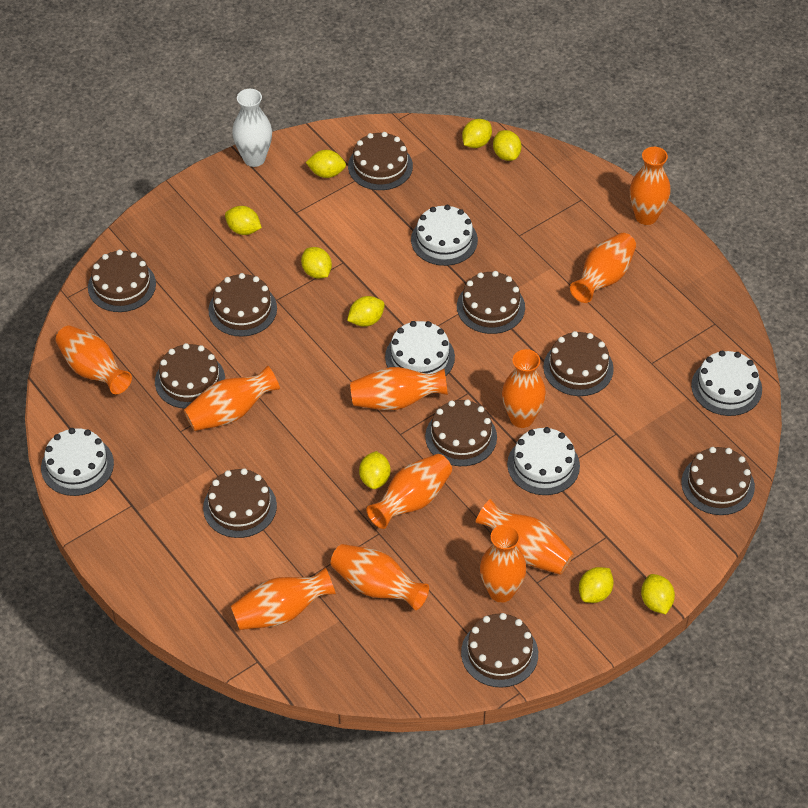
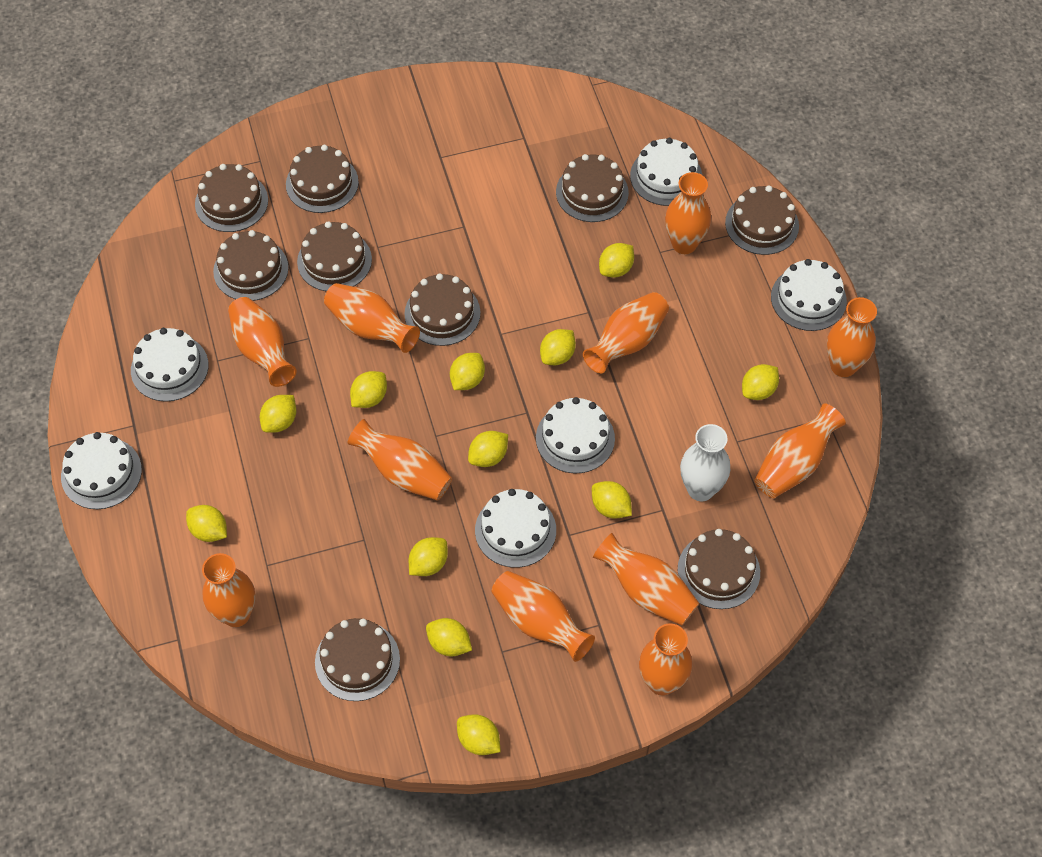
brown cake: [88,250,156,312] [155,343,225,409] [203,468,277,538] [208,273,277,337] [348,132,413,190] [425,399,497,466] [457,271,525,334] [461,613,538,688] [543,331,614,396] [681,447,755,515] = 10 -> [195,164,268,232] [213,230,288,301] [286,145,359,213] [297,221,372,292] [315,618,400,701] [404,273,480,346] [556,154,629,222] [678,529,760,609] [725,185,799,255] = 9
white cake: [41,428,114,496] [385,321,455,376] [411,205,478,266] [507,427,580,495] [691,351,762,416] = 5 -> [61,432,142,509] [131,328,208,402] [475,489,556,568] [536,397,615,473] [630,138,702,206] [771,259,847,331] = 6
yellow lemon: [225,206,262,235] [301,247,332,279] [306,150,346,178] [347,296,385,327] [359,451,390,489] [462,119,492,148] [493,130,521,161] [579,567,614,603] [641,574,675,614] = 9 -> [186,505,227,542] [260,395,296,433] [350,371,387,408] [409,537,448,576] [426,618,472,656] [450,353,485,390] [457,714,500,755] [468,431,508,467] [540,329,576,365] [592,481,632,518] [599,243,634,278] [742,364,779,400] = 12

